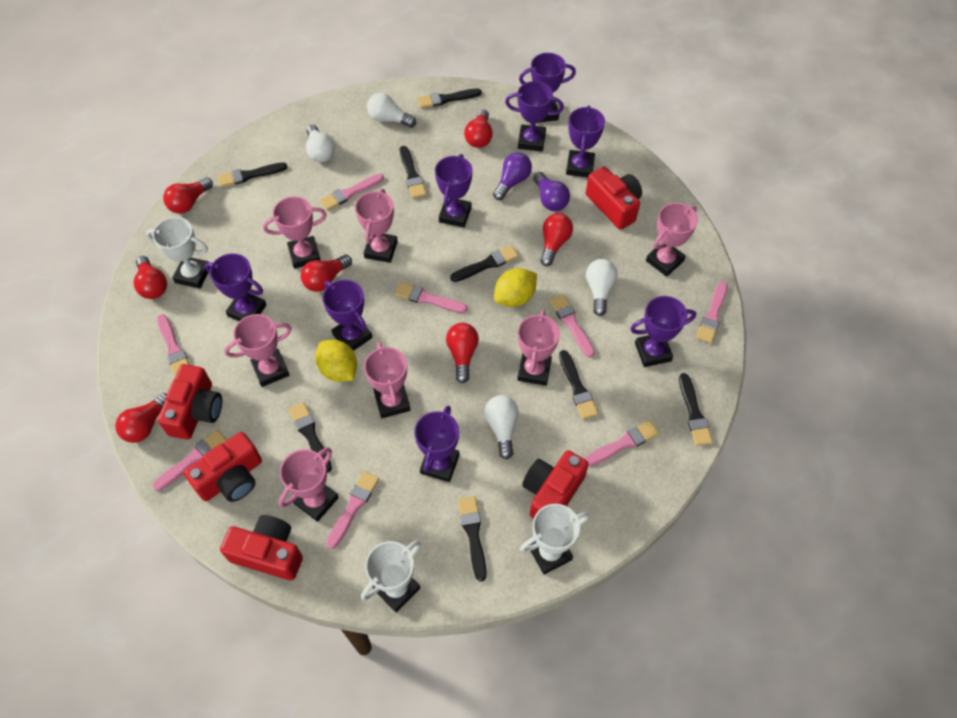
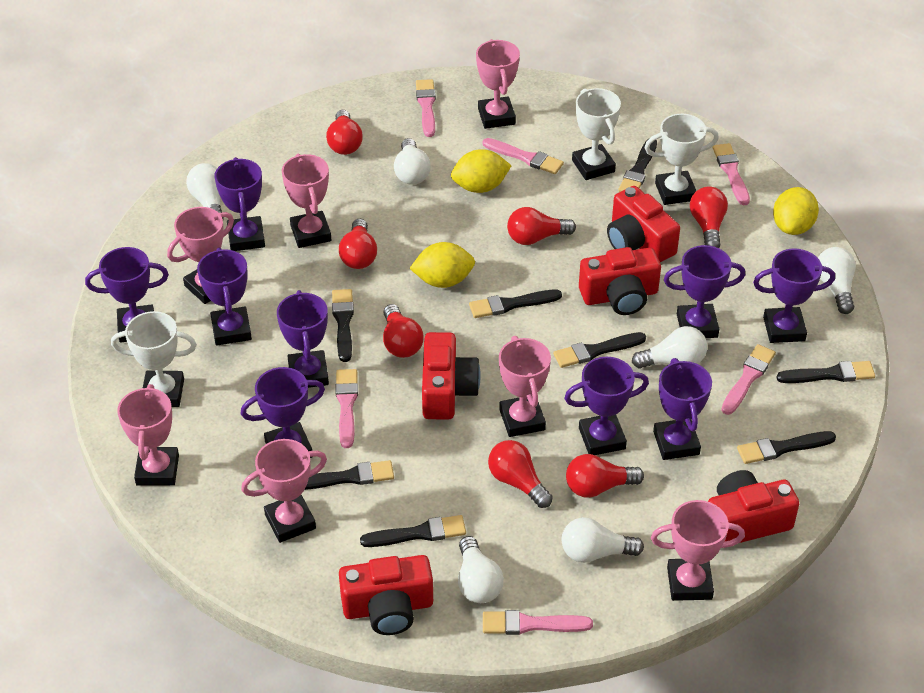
pink brush: [153,430,227,491] [157,314,189,376] [320,173,384,211] [326,471,379,549] [395,282,468,313] [550,294,595,358] [585,420,659,466] [696,281,727,344] = 8 -> [335,369,358,448] [416,79,436,137] [483,138,564,174] [483,610,593,635] [713,143,750,205] [721,344,776,415] = 6
purple light bulb: [493,152,532,200] [533,172,570,211] = 2 -> none = 0
purple trophy: [205,253,266,321] [322,280,372,351] [414,405,459,482] [435,154,473,228] [505,81,564,152] [519,53,576,123] [566,105,605,178] [630,296,696,367] = 8 -> [85,247,169,342] [197,247,252,346] [215,157,265,251] [241,367,325,458] [277,290,329,388] [564,357,649,455] [653,358,712,460] [664,245,745,338] [753,249,835,343] = 9
white light bulb: [306,125,335,162] [367,93,416,128] [484,395,519,459] [586,259,617,316] = 4 -> [186,163,224,219] [394,138,431,185] [458,536,504,603] [561,517,644,563] [632,326,707,369] [818,247,856,314] = 6
yellow lemon: [315,340,357,382] [494,268,537,307] = 2 -> [409,242,475,288] [451,149,512,193] [773,187,819,235] = 3

